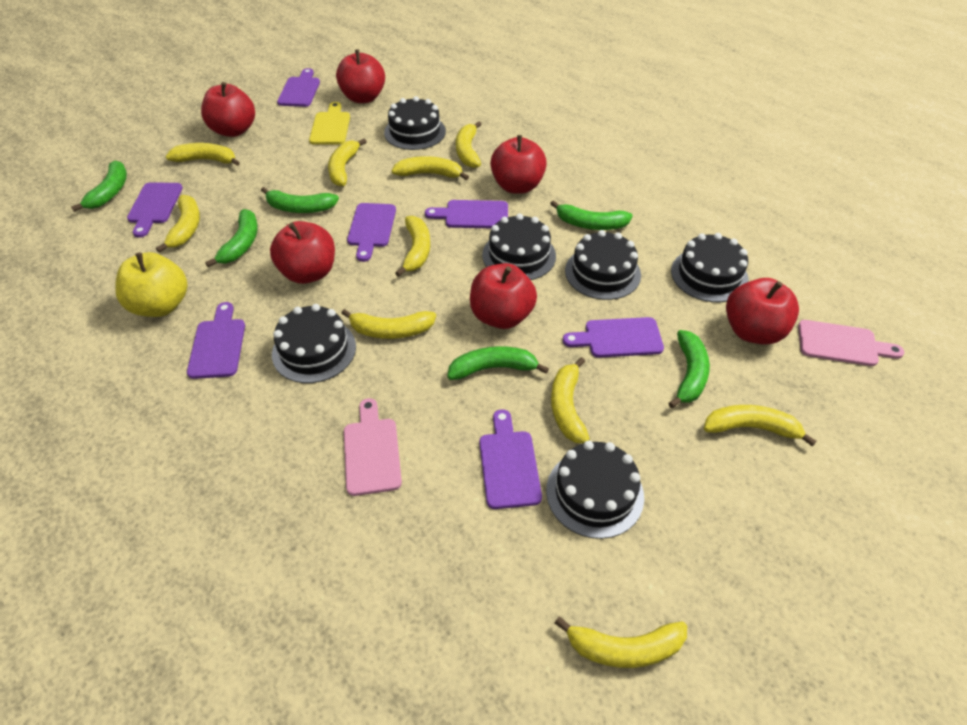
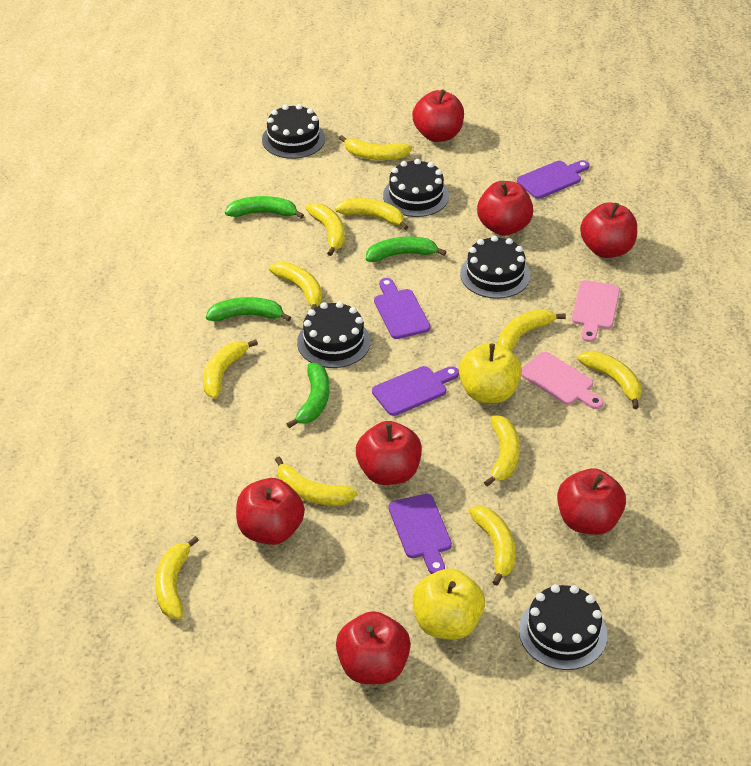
black cake: [272,304,356,383] [384,96,446,150] [482,213,556,280] [546,441,644,539] [565,230,641,300] [671,233,749,302] = 6 -> [262,104,325,159] [297,301,371,368] [383,159,449,217] [460,235,530,299] [519,584,607,670] = 5
green banana: [71,161,127,212] [205,209,258,267] [261,187,339,213] [447,346,549,380] [550,200,633,230] [669,330,710,408] = 6 -> [206,297,291,321] [225,196,304,219] [287,363,329,428] [366,237,446,262] = 4
purple cutting board: [127,182,183,238] [187,302,245,379] [277,68,320,107] [347,203,396,262] [425,200,508,228] [479,409,542,509] [563,317,664,358] = 7 -> [372,366,459,416] [374,278,430,339] [389,494,452,574] [517,160,589,199] = 4
red apple: [201,82,255,137] [270,221,335,284] [336,49,385,103] [470,263,537,329] [490,135,547,194] [726,278,799,344] = 6 -> [236,478,305,545] [336,611,411,684] [356,421,422,485] [412,90,464,142] [477,181,533,236] [557,468,626,535] [580,202,637,258] = 7
yellow apple: [115,252,187,317] = 1 -> [412,569,485,639] [459,342,522,403] = 2
yellow banana: [156,195,200,253] [166,143,240,166] [328,139,367,186] [341,309,436,339] [391,156,469,180] [395,216,430,277] [456,121,482,168] [551,357,590,443] [555,616,687,668] [704,405,817,446] = 10 -> [155,536,199,619] [203,339,258,399] [269,262,323,309] [275,457,357,506] [306,203,345,256] [335,198,408,230] [339,135,412,160] [469,506,516,586] [484,415,520,487] [498,309,566,351] [577,351,642,409] = 11
yellow cutting board: [309,102,350,145] = 1 -> none = 0

